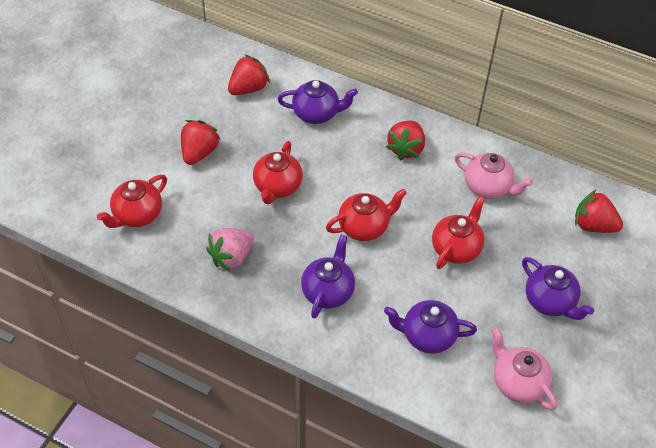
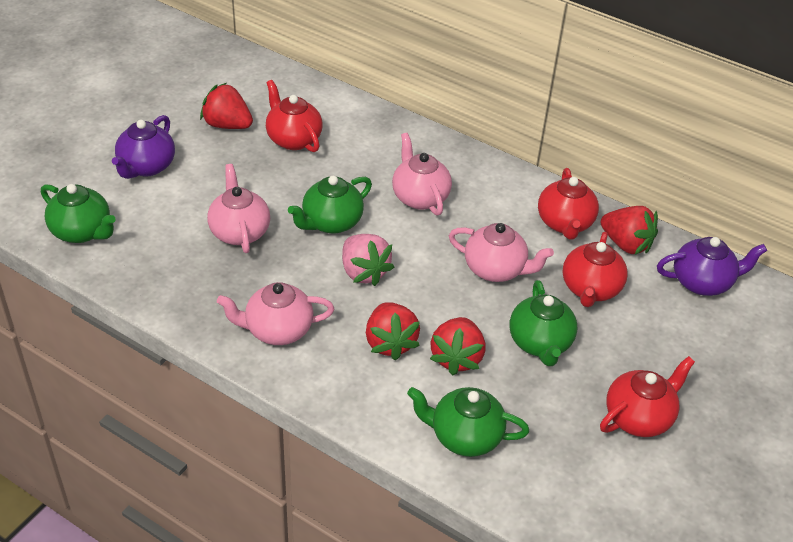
green teapot: none = 0 -> [41,184,116,243] [288,176,372,234] [407,387,529,457] [510,280,578,366] = 4
pink teapot: [454,152,533,199] [491,327,557,410] = 2 -> [207,164,270,253] [217,282,334,345] [392,133,452,215] [449,223,554,282] = 4
purple teapot: [278,80,358,124] [301,235,355,319] [384,300,477,353] [522,257,594,320] = 4 -> [112,115,175,179] [657,237,767,296] = 2

